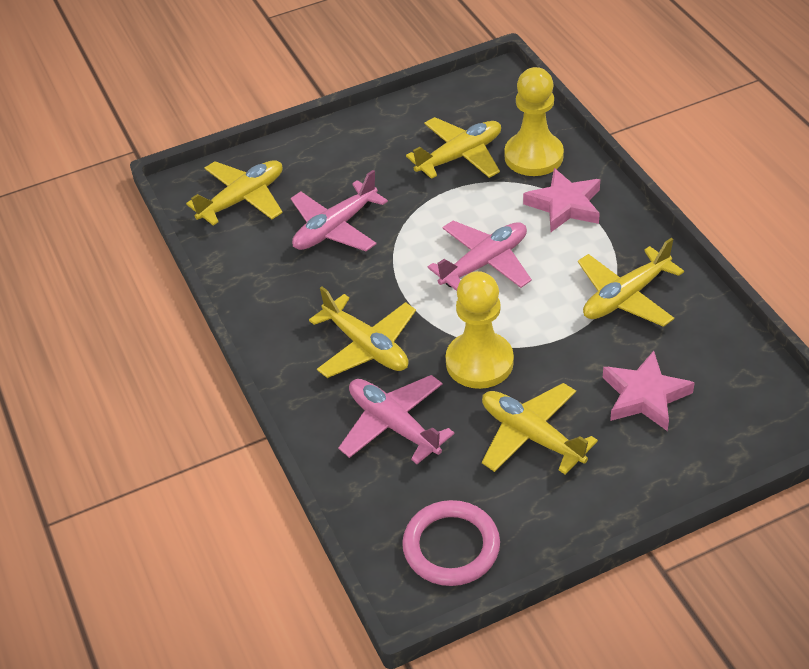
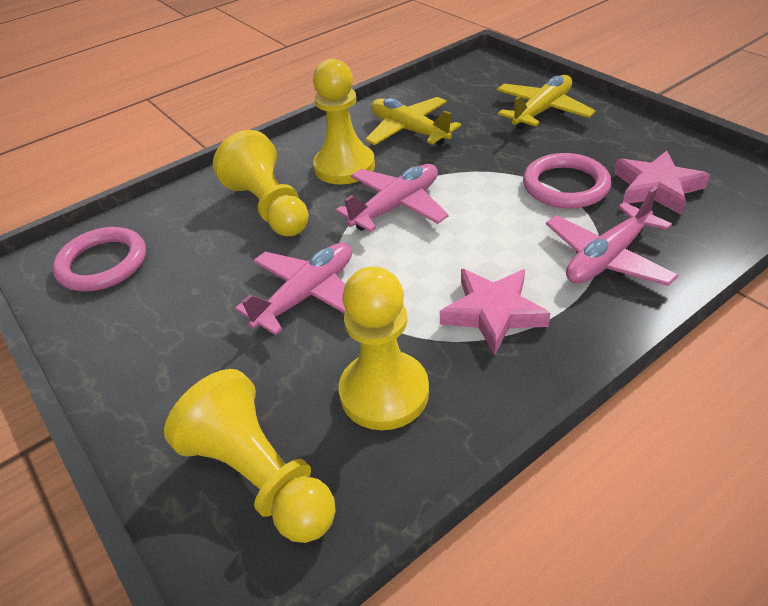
pink ring: [402,500,500,586] = 1 -> [52,227,146,291] [523,153,611,209] = 2
yellow pawn: [446,271,514,389] [504,67,564,176] = 2 -> [164,369,336,543] [213,130,309,236] [313,59,375,185] [339,266,429,430] = 4
yellow plane: [186,160,283,225] [309,287,416,378] [406,117,501,179] [482,383,598,475] [578,238,684,327] = 5 -> [365,97,461,145] [497,75,596,130] = 2

